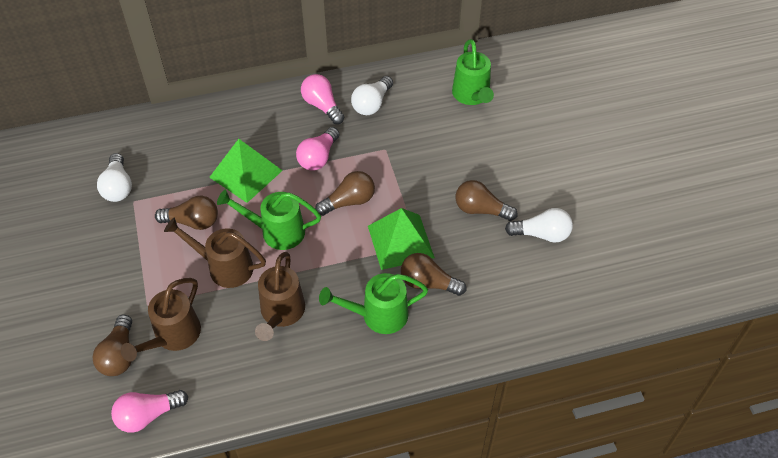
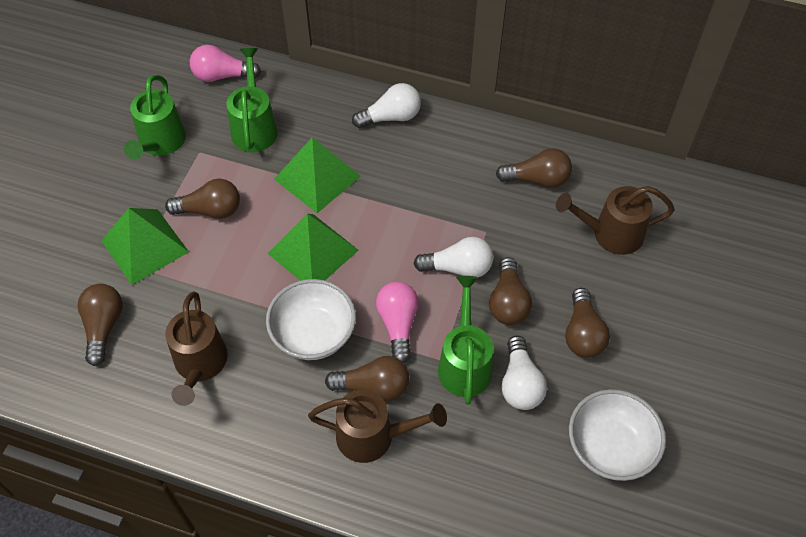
brown light bulb: [93,314,132,376] [155,196,218,230] [315,171,375,216] [401,253,467,296] [456,180,518,221] = 5 -> [78,284,123,366] [165,178,240,219] [325,356,409,401] [489,257,532,325] [496,148,572,188] [565,288,610,358] = 6
green pyramid: [209,139,283,203] [368,208,435,270] = 2 -> [101,208,189,285] [267,214,358,281] [274,137,361,213] = 3
pink light bulb: [111,390,188,433] [296,127,340,171] [301,74,344,124] = 3 -> [190,45,261,82] [376,282,419,363] = 2
white bowl: none = 0 -> [266,279,356,360] [569,389,666,481] = 2

